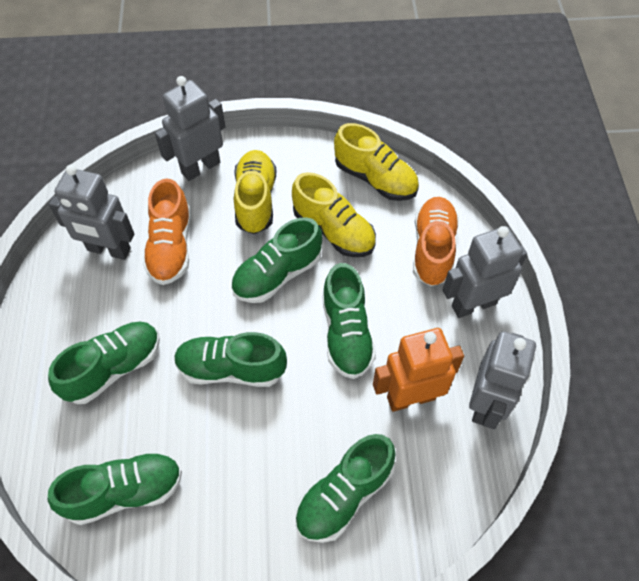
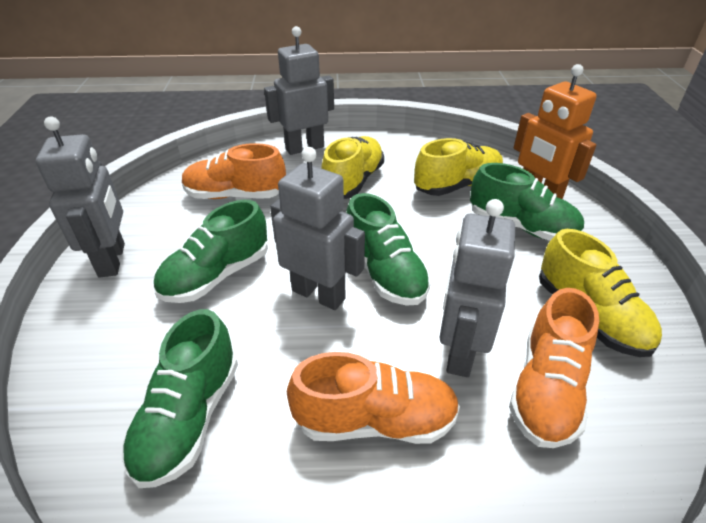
green shoe: [48,321,160,404] [48,451,182,525] [174,332,287,387] [231,217,322,303] [295,434,396,543] [322,263,376,379] = 6 -> [122,309,238,488] [153,200,268,303] [346,193,431,306] [470,163,584,241] = 4
orange shoe: [143,178,191,285] [413,197,459,286] = 2 -> [182,143,286,199] [287,352,460,444] [509,288,599,448] = 3

